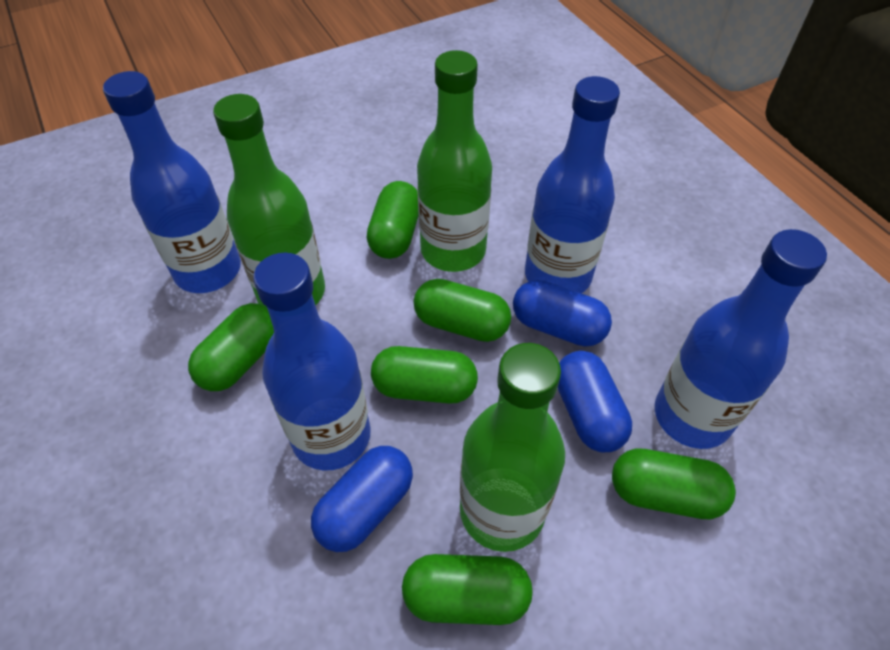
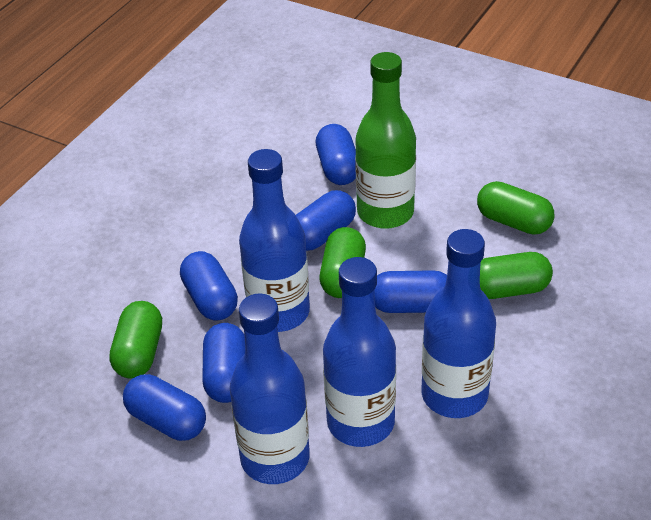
blue capsule: [311,446,413,552] [513,280,612,347] [558,351,632,453] = 3 -> [123,374,206,441] [180,251,238,320] [202,323,245,403] [296,190,356,251] [316,124,356,185] [374,270,447,313] = 6
green bottle: [213,94,325,307] [417,50,492,272] [460,343,565,552] = 3 -> [355,52,416,229] = 1
green capsule: [188,303,274,391] [367,181,419,259] [371,346,478,404] [402,554,533,625] [414,279,511,342] [612,448,736,519] = 6 -> [109,301,162,378] [320,227,366,298] [477,181,554,235] [480,252,553,299] = 4

